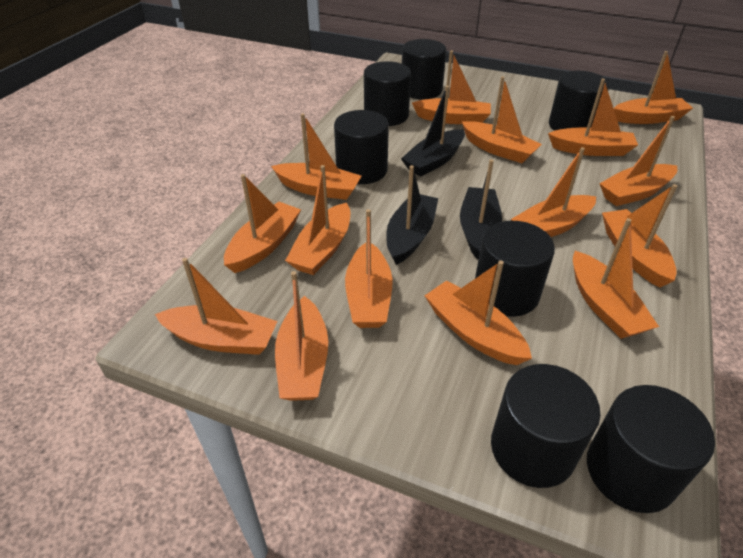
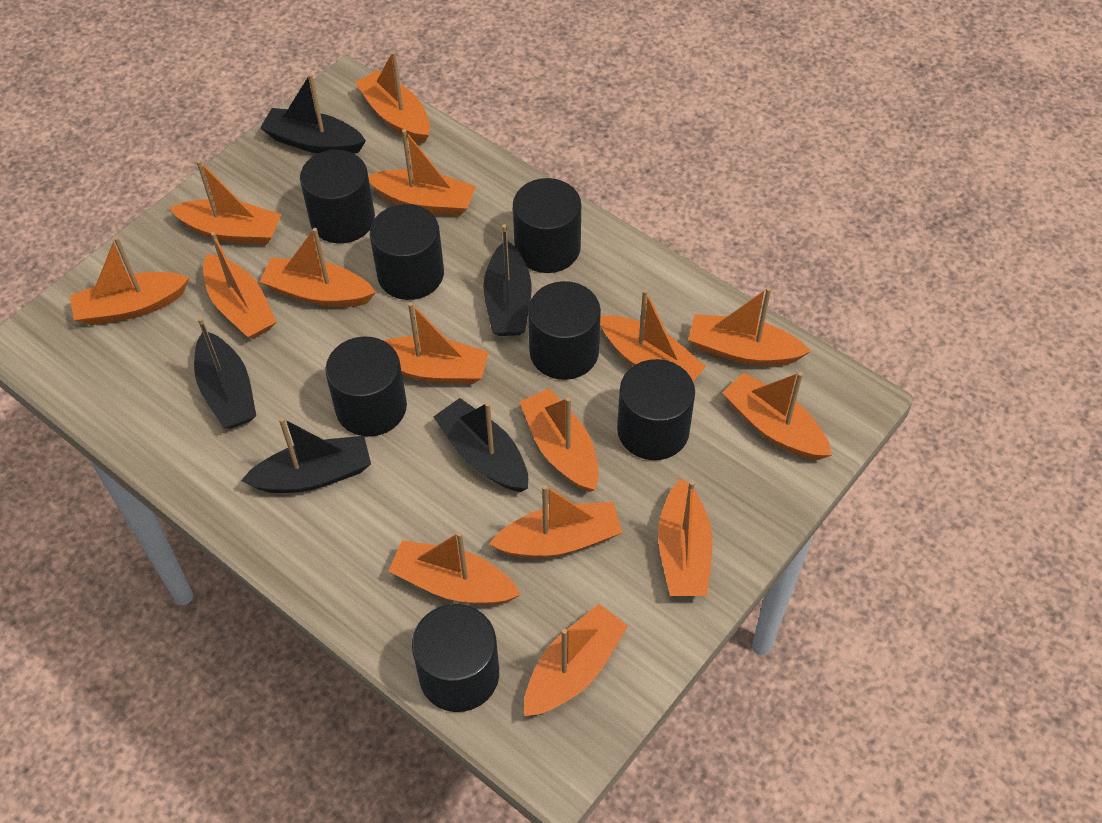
black boat: [386,165,438,265] [401,86,465,177] [460,159,502,259] = 3 -> [194,317,256,429] [241,417,371,493] [260,73,366,154] [434,398,528,492] [483,224,532,336] = 5

